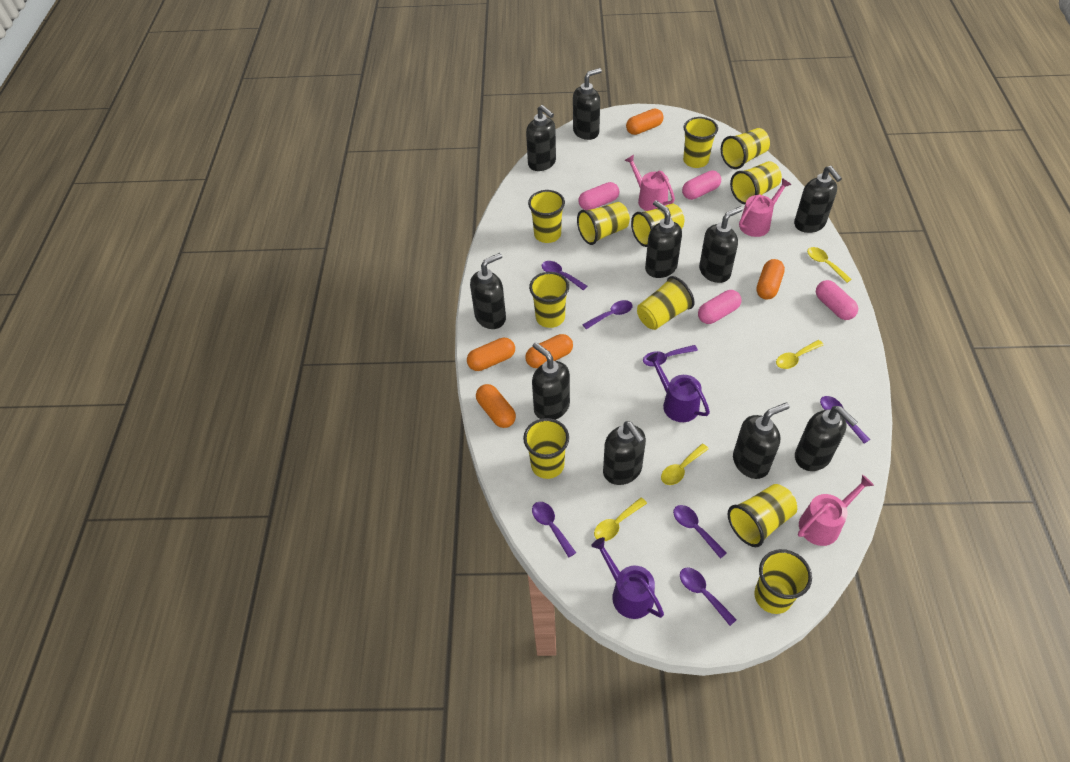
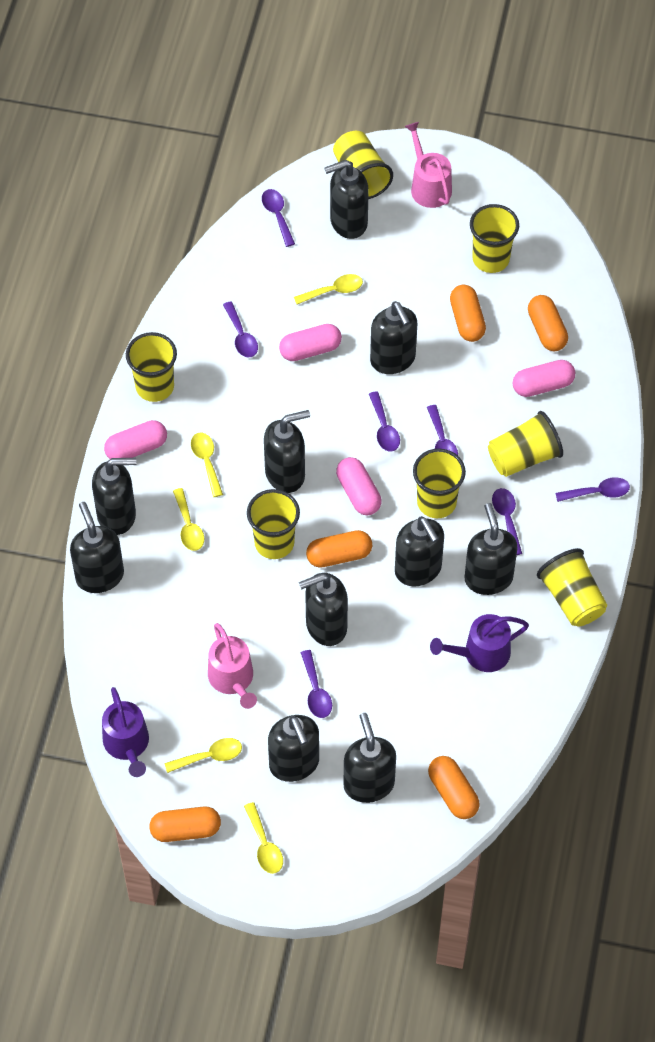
pink watering can: [625,155,675,211] [739,178,791,237] [798,475,874,546] = 3 -> [208,623,257,709] [404,122,452,208] = 2
yellow cup: [523,418,569,479] [528,190,565,243] [529,272,569,328] [577,202,630,245] [631,204,684,247] [637,276,695,330] [683,117,718,168] [721,128,770,169] [728,484,797,547] [730,161,782,204] [754,549,812,614] = 11 -> [126,332,177,402] [247,489,300,559] [333,131,393,199] [413,449,466,518] [470,204,519,273] [488,411,563,477] [537,548,607,627] = 7
yellow spoon: [594,497,647,541] [661,444,709,485] [776,340,824,369] [807,247,852,283] = 4 -> [164,738,242,773] [173,488,204,551] [191,433,223,497] [244,802,283,874] [294,274,363,304] = 5

